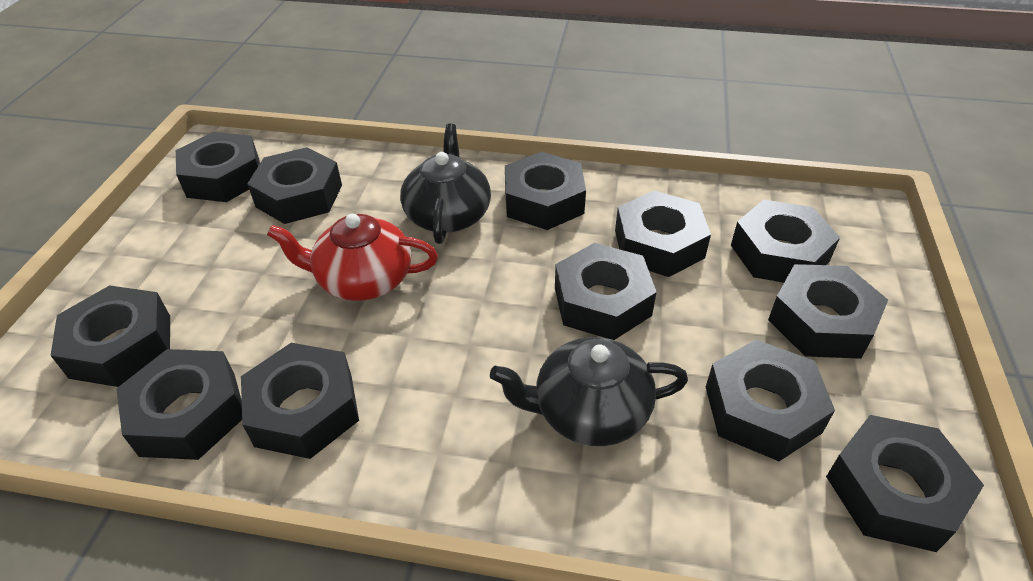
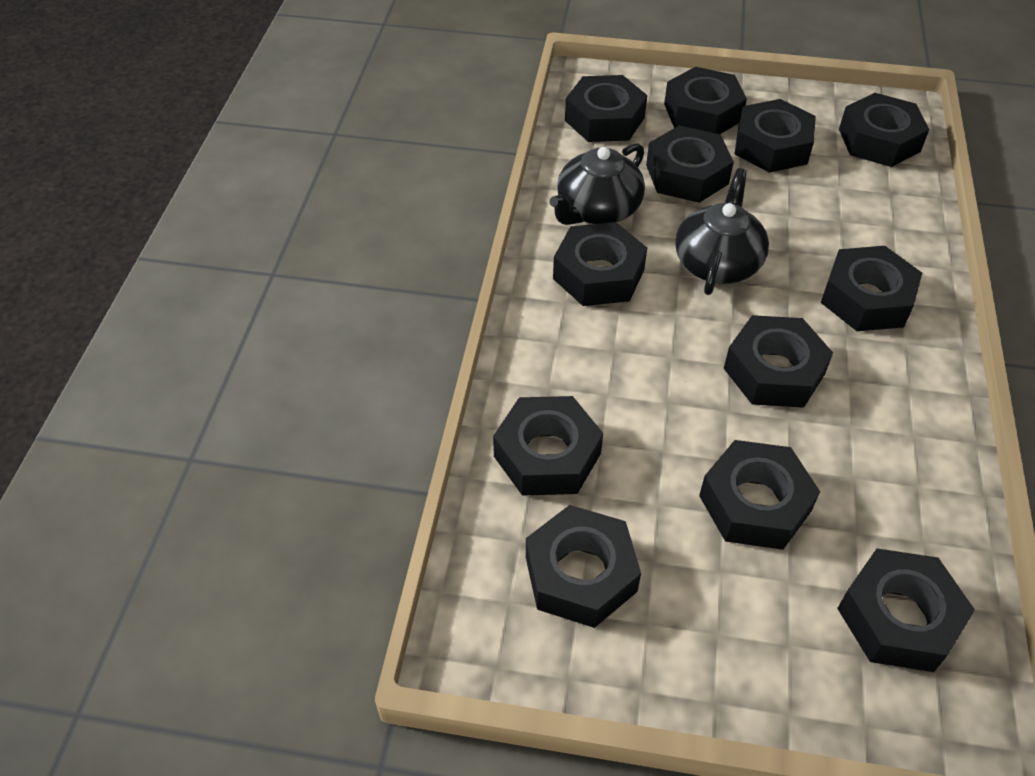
red teapot: [267,214,438,301] = 1 -> none = 0

